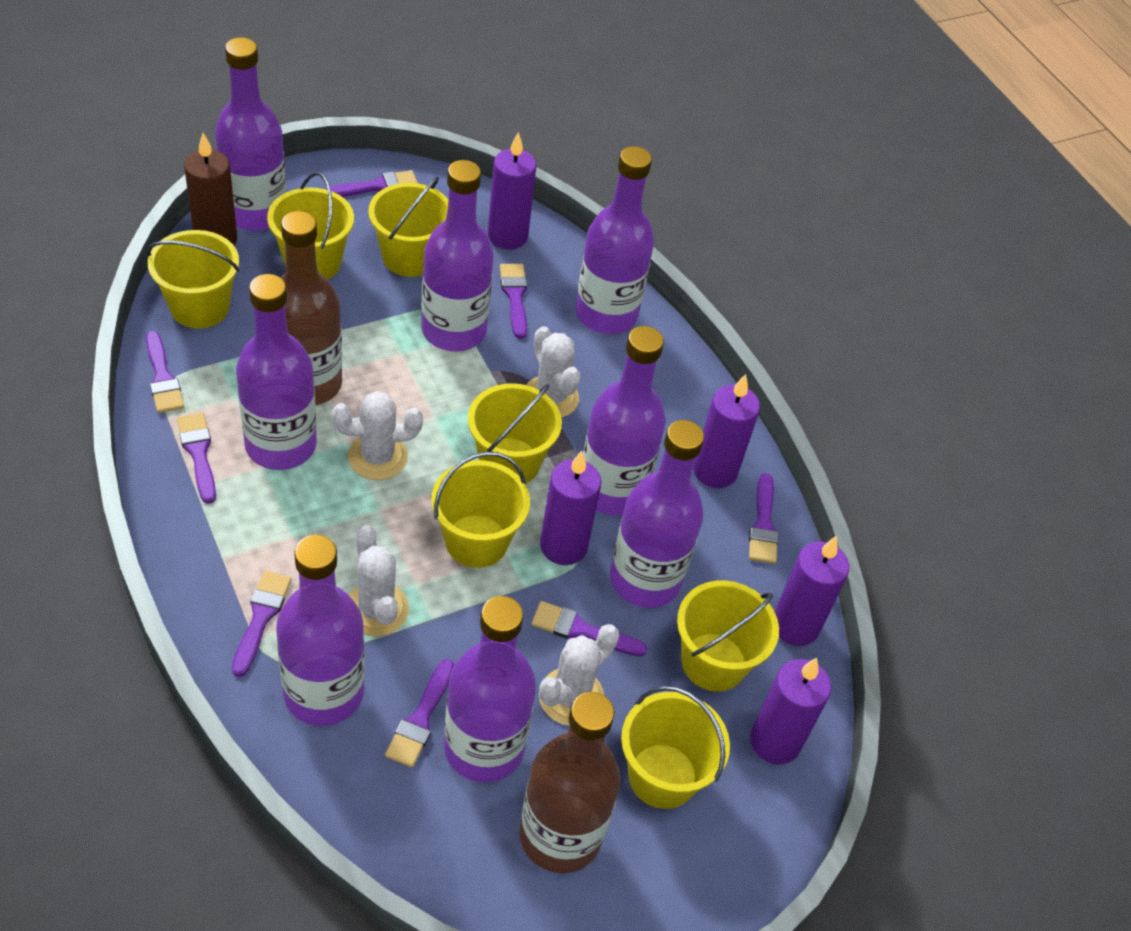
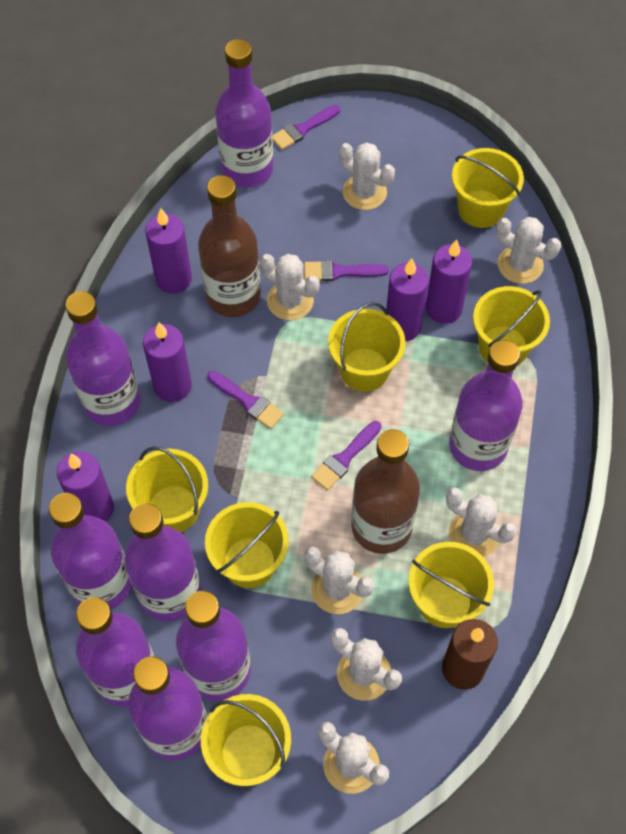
purple brush: [146,331,184,413] [177,412,216,504] [232,571,292,677] [325,170,418,197] [385,659,454,768] [500,264,527,339] [531,601,647,657] [749,473,779,564] = 8 -> [207,371,284,429] [273,105,340,150] [304,260,389,281] [311,421,382,491] = 4
white cactus: [332,391,423,480] [349,525,409,637] [526,326,581,418] [539,624,619,726] = 4 -> [260,254,320,320] [304,546,374,614] [318,722,389,794] [331,628,402,701] [339,142,395,210] [446,487,517,557] [496,217,561,284] = 7

